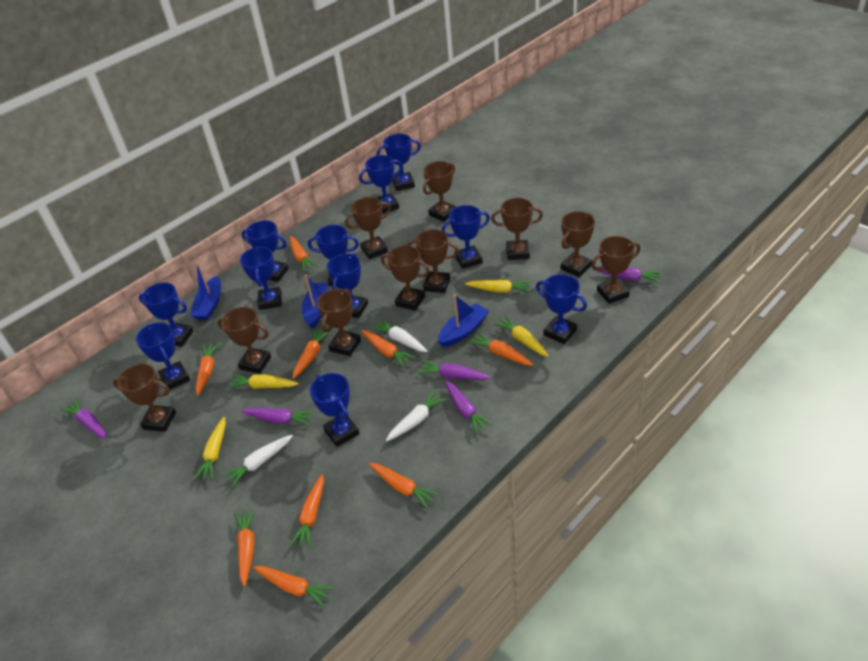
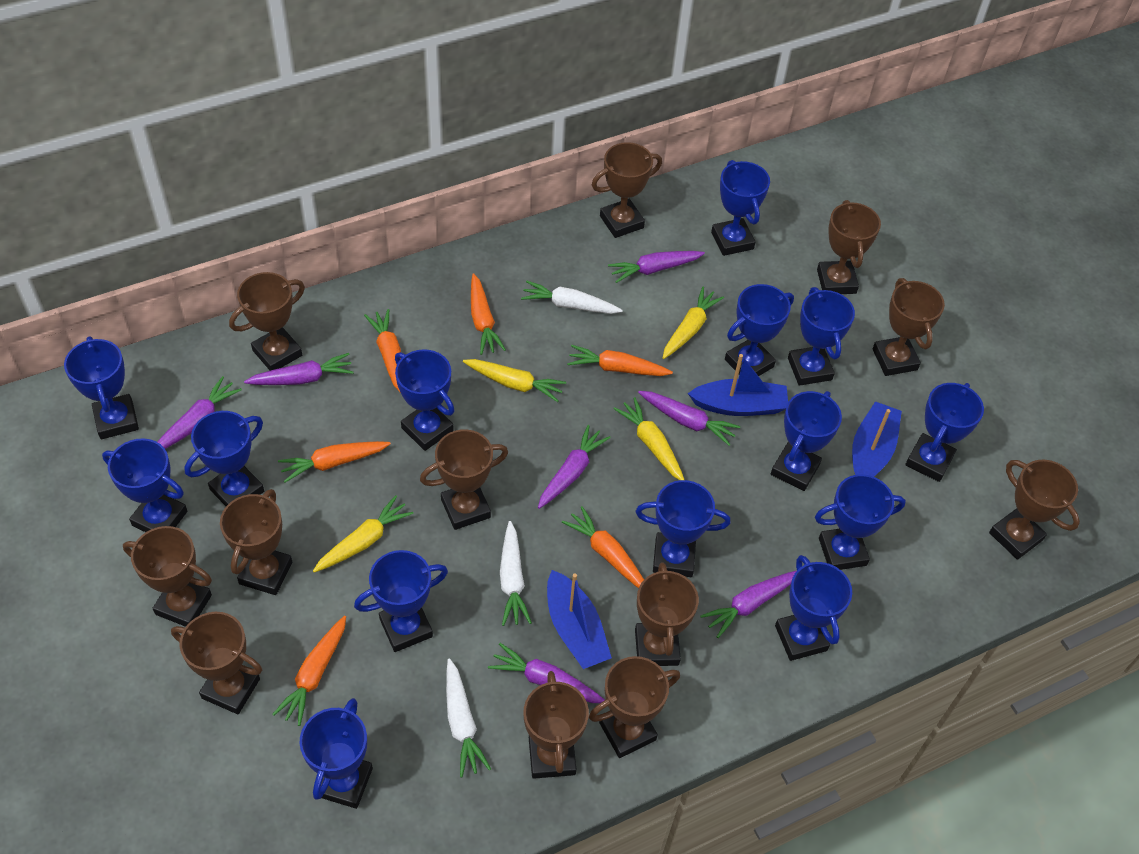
blue trophy: [136,322,190,390] [139,282,194,347] [240,247,281,310] [242,220,288,282] [308,225,359,286] [310,373,359,447] [327,253,368,318] [359,155,403,214] [377,134,421,191] [441,205,490,269] [536,274,587,344] = 11 -> [64,336,139,439] [102,438,187,532] [184,411,264,506] [300,698,373,809] [354,550,448,652] [395,349,455,451] [636,480,730,577] [711,160,770,256] [725,284,794,376] [771,391,842,491] [775,555,852,661] [788,287,855,386] [815,474,906,570] [905,383,984,482] = 14
brown trophy: [113,364,176,432] [217,307,271,374] [317,289,361,356] [345,197,391,259] [381,245,430,311] [407,229,459,293] [423,161,456,222] [491,198,543,260] [561,211,595,277] [591,236,641,304] = 10 -> [123,526,212,627] [171,612,262,714] [220,489,292,595] [229,272,305,371] [420,429,508,530] [524,671,589,779] [589,656,680,758] [592,142,662,238] [635,562,699,666] [817,200,881,294] [873,278,945,376] [989,460,1080,560] = 12
orange carrot: [196,343,219,396] [234,508,255,587] [253,566,335,608] [290,236,317,272] [290,475,324,548] [292,327,330,379] [361,330,415,368] [369,463,439,509] [468,332,534,366] = 9 -> [273,616,346,726] [278,441,391,482] [364,309,401,393] [471,273,506,355] [562,506,644,588] [567,345,673,376] = 6
purple carrot: [60,398,107,439] [242,408,314,426] [417,361,491,380] [445,380,492,434] [598,266,662,283] = 5 -> [157,376,242,449] [244,353,354,385] [488,643,604,703] [538,425,611,509] [608,251,705,283] [638,391,740,446] [700,571,796,638] = 7

